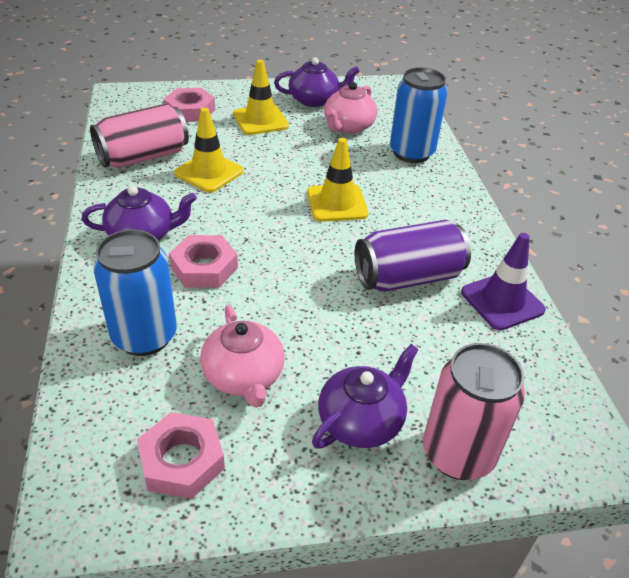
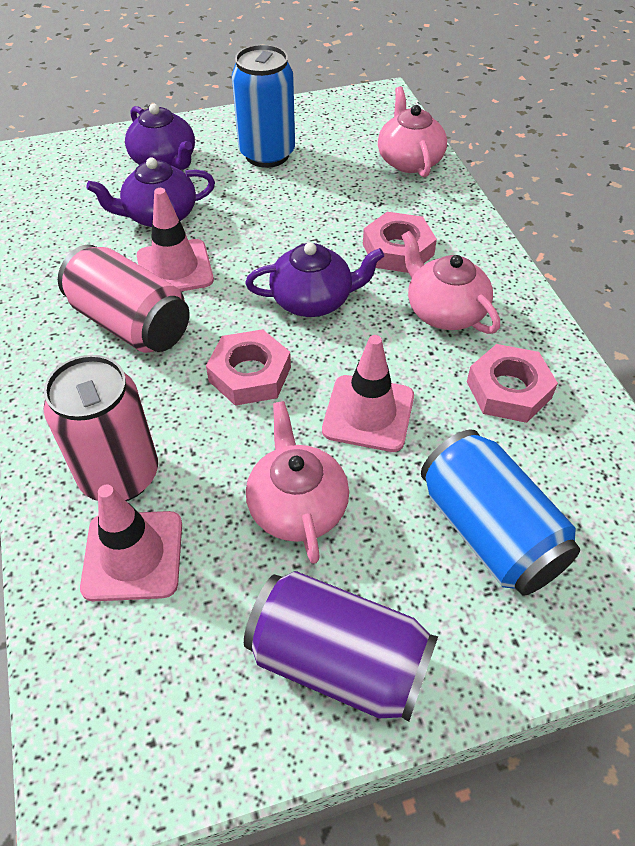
pink teapot: [200,305,285,408] [324,82,378,134] = 2 -> [246,401,349,564] [378,87,447,177] [402,231,500,334] = 3
pink traffic cone: none = 0 -> [80,484,182,601] [137,188,214,292] [322,335,414,452] = 3
purple traffic cone: [461,233,546,330] = 1 -> none = 0
yellow traffic cone: [174,108,244,193] [233,60,289,135] [307,138,369,222] = 3 -> none = 0

